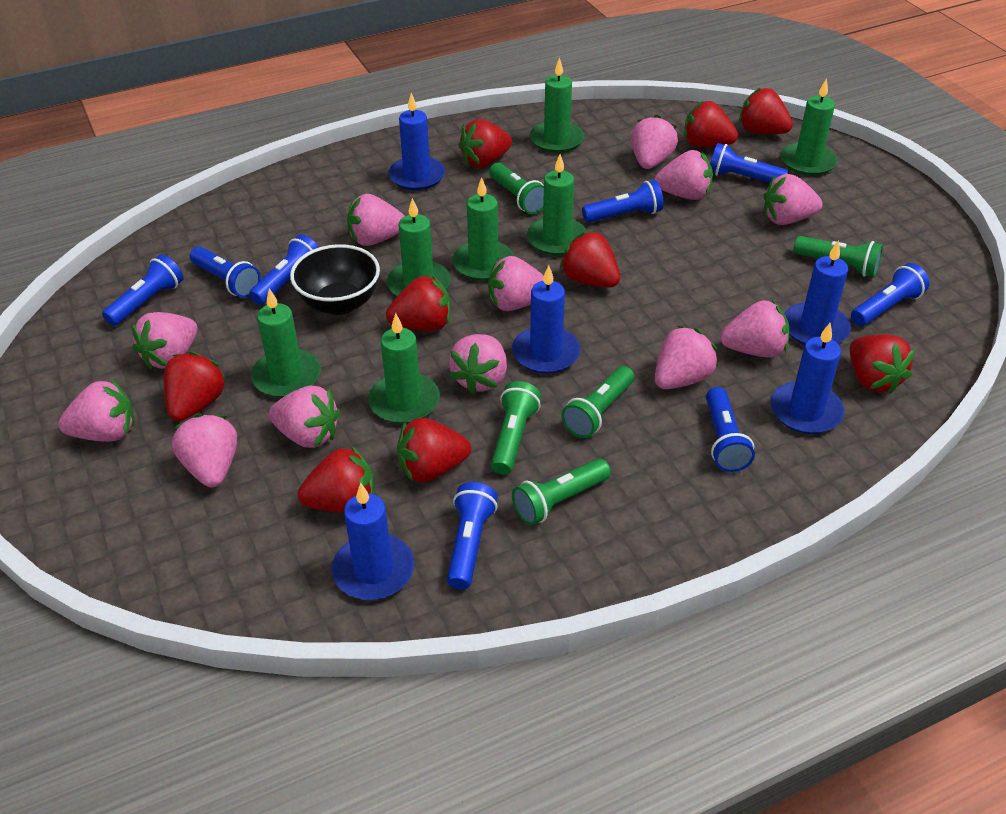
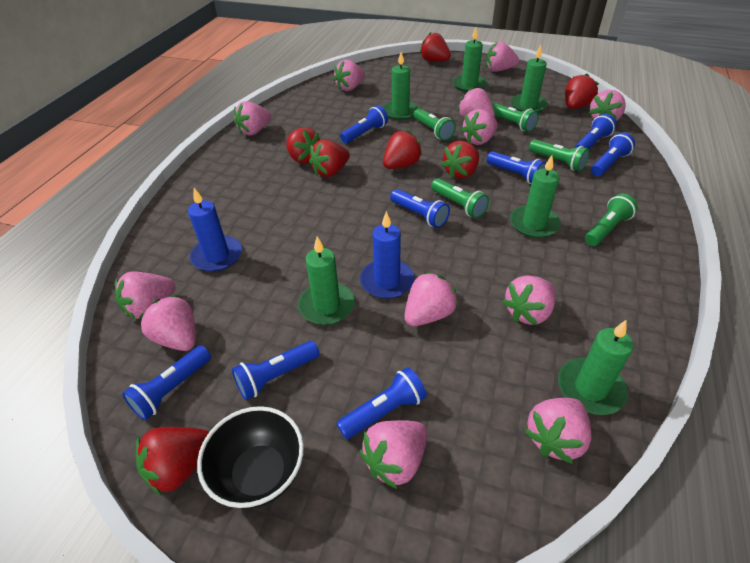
blue candle: [331,483,414,600] [388,93,445,191] [512,265,581,374] [771,323,844,434] [784,240,851,345] = 5 -> [188,188,242,272] [360,211,415,299] = 2
green candle: [251,288,321,398] [368,313,440,424] [387,198,451,296] [452,177,514,281] [527,154,587,256] [530,57,584,153] [780,78,838,176] = 7 -> [298,237,355,325] [382,52,419,120] [452,28,487,92] [510,45,548,113] [510,155,561,238] [558,320,633,415] = 6
red strawberry: [164,351,227,421] [298,446,374,513] [386,275,451,331] [397,418,471,482] [458,119,512,167] [560,231,620,288] [684,101,738,147] [739,88,793,134] [850,334,915,394] = 9 -> [136,427,209,496] [286,127,320,164] [309,139,350,177] [383,130,422,169] [420,32,451,62] [441,141,479,179] [565,74,599,109] = 7

